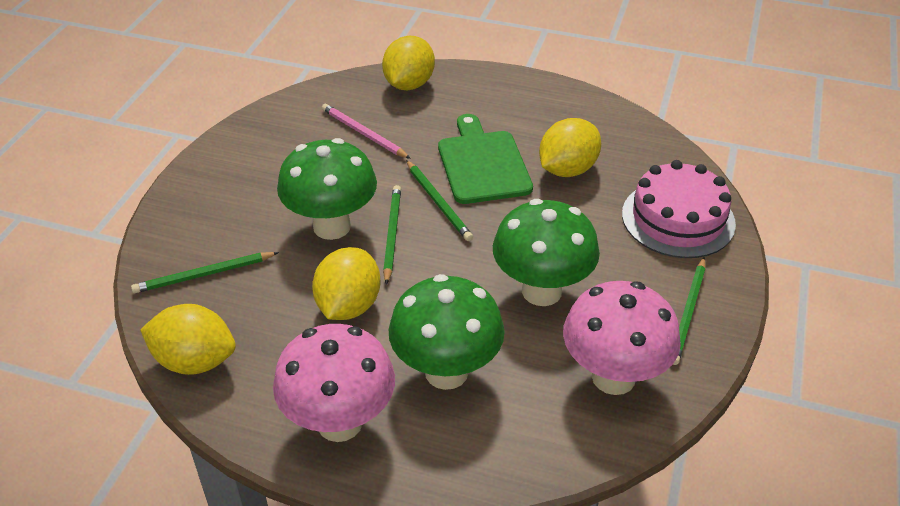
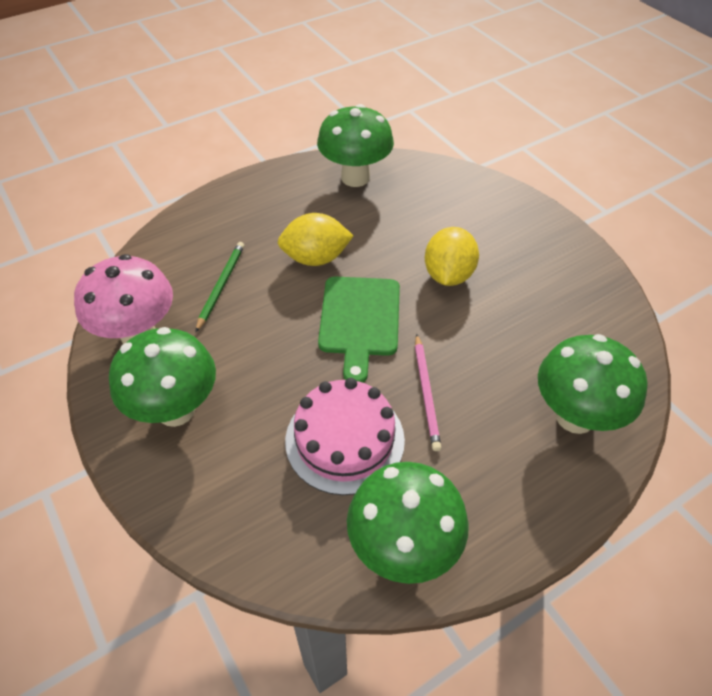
green mushroom: [277,138,377,240] [389,274,505,390] [493,199,600,306] = 3 -> [109,327,216,427] [317,104,394,187] [347,462,469,584] [538,334,647,434] = 4
green pencil: [131,252,279,293] [383,185,401,285] [406,160,473,241] [673,258,705,365] = 4 -> [196,242,244,332] = 1
pink mushroom: [273,324,395,442] [563,281,681,395] = 2 -> [74,254,173,344] = 1
yellow lemon: [140,304,236,375] [312,247,380,320] [382,36,435,90] [539,118,601,177] = 4 -> [278,213,353,266] [425,227,479,286] = 2

